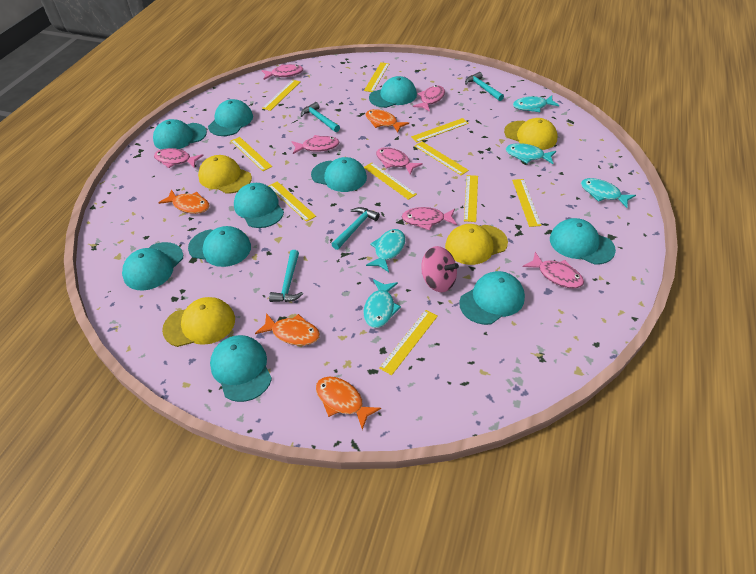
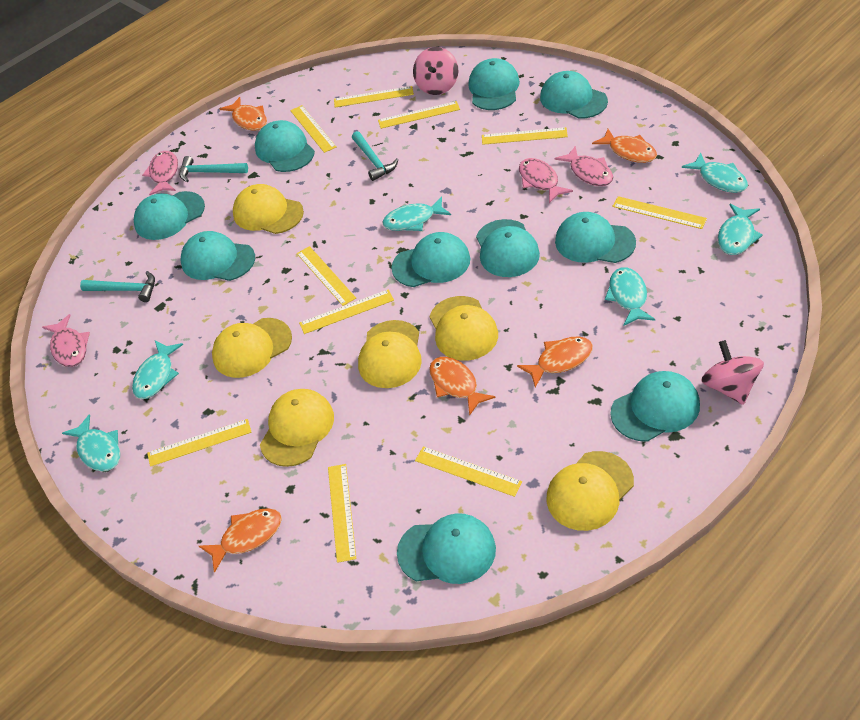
orange fish: [158,189,210,214] [255,313,320,345] [316,377,381,430] [366,109,409,133] = 4 -> [199,508,282,573] [220,97,267,131] [429,357,495,416] [517,336,593,388] [592,129,657,163] = 5
pink fish: [154,148,204,168] [262,64,303,80] [291,135,340,154] [376,147,423,175] [402,207,457,230] [413,85,445,112] [523,252,584,288] = 7 -> [42,314,90,367] [142,151,178,195] [519,158,573,203] [554,146,613,186] = 4
pink spinning top: [421,246,459,292] = 1 -> [413,47,458,95] [701,340,764,405] = 2
turquoise fish: [363,279,401,328] [366,229,405,272] [506,143,556,164] [513,95,559,112] [581,178,636,208] = 5 -> [62,414,120,471] [132,341,183,399] [382,196,451,231] [605,267,655,326] [682,153,748,193] [718,204,763,255] = 6
turquoise hammer: [269,250,303,302] [301,102,340,132] [331,207,380,250] [465,72,504,101] = 4 -> [80,271,155,302] [180,156,248,182] [352,131,398,181] = 3
yellow cap: [162,297,235,347] [198,155,252,194] [445,224,508,265] [504,118,558,150] = 4 -> [212,318,292,378] [233,184,304,234] [260,389,334,467] [358,320,422,388] [429,296,498,361] [546,451,634,531] = 6

